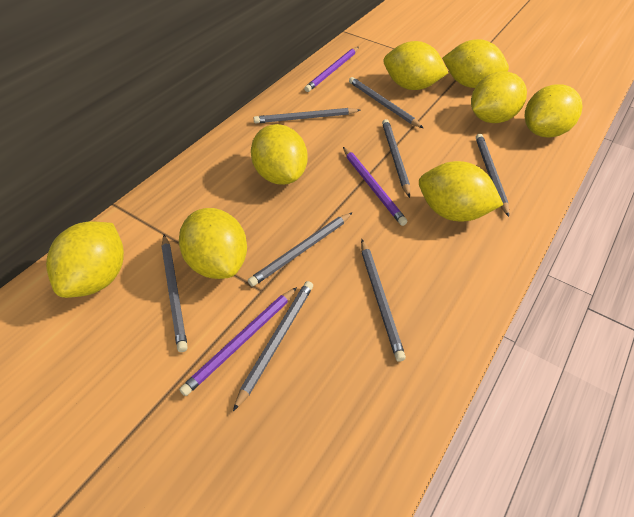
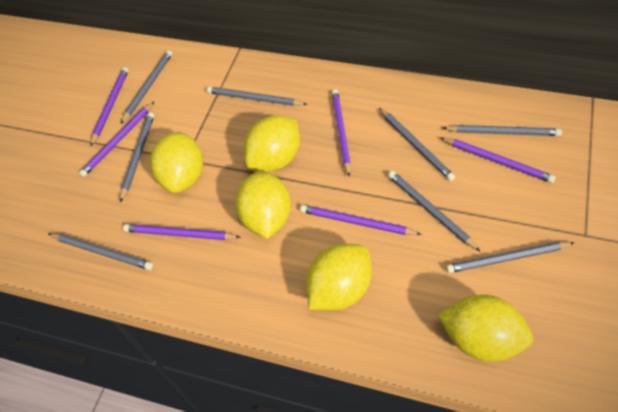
purple pencil: [179,287,297,396] [304,47,359,92] [343,147,407,226] = 3 -> [79,102,154,177] [90,67,129,147] [123,224,241,240] [300,205,422,235] [332,89,351,176] [440,137,556,183] = 6
yellow lemon: [46,221,124,298] [179,208,247,279] [251,124,308,185] [384,41,448,90] [419,161,503,222] [442,39,509,88] [471,71,527,123] [524,84,583,138] = 8 -> [150,132,203,193] [235,171,291,239] [244,116,300,172] [306,244,372,310] [438,295,533,362] = 5

